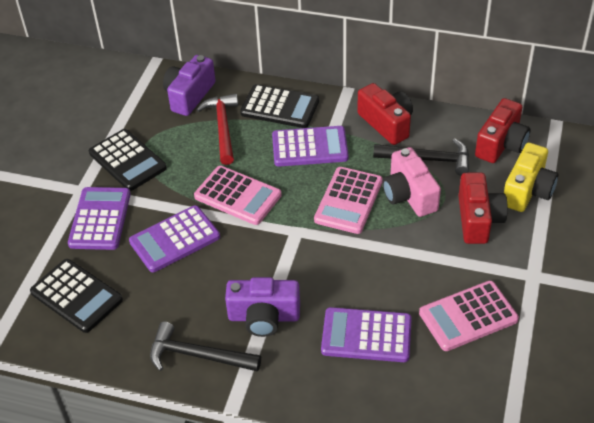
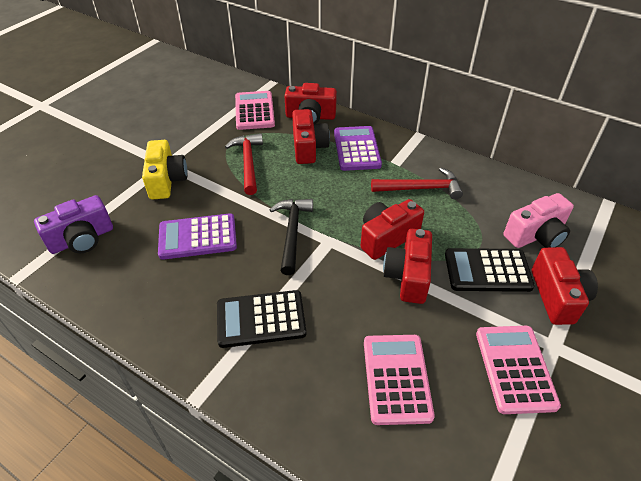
black calculator: [30,259,123,333] [89,129,167,191] [240,84,319,128] = 3 -> [217,290,306,348] [445,248,535,292] = 2
black hammer: [150,322,261,372] [373,138,469,176] = 2 -> [270,199,313,275] = 1
purple calculator: [68,187,131,250] [129,205,220,272] [272,126,349,167] [321,307,412,362] = 4 -> [158,213,237,260] [334,126,382,171] = 2
purple camera: [163,55,216,116] [225,277,300,337] = 2 -> [34,195,113,254] = 1
red camera: [357,83,413,145] [458,173,508,244] [475,98,530,163] = 3 -> [285,83,337,124] [292,109,330,164] [360,199,424,260] [383,229,432,304] [532,247,598,325] = 5
red hammer: [197,94,238,165] = 1 -> [225,133,263,195] [371,167,463,199] = 2

